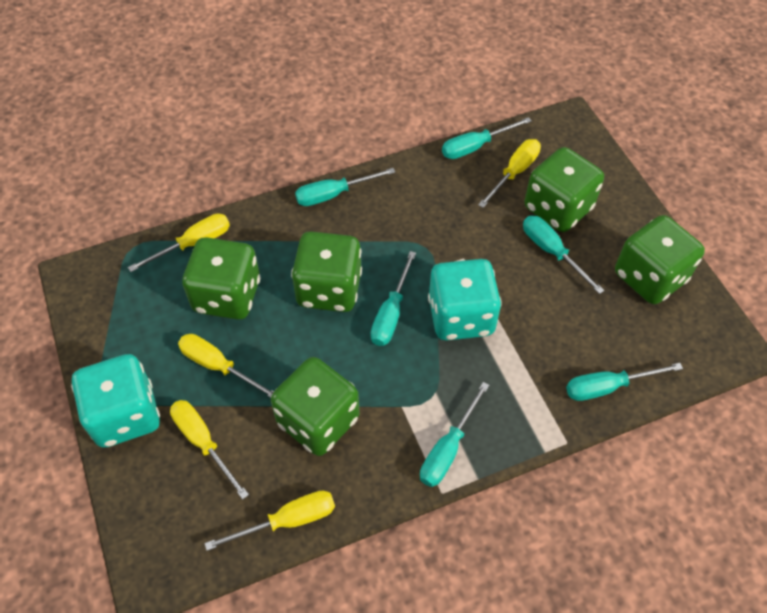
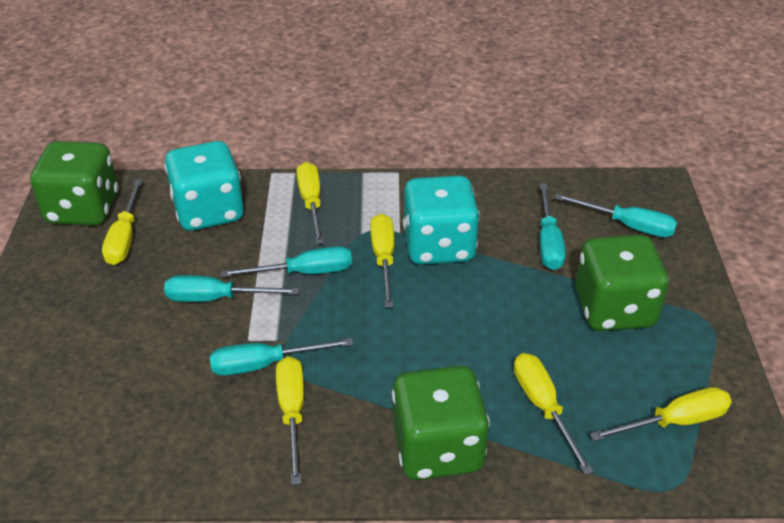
green dice: [182,237,260,320] [271,357,360,456] [291,231,362,312] [525,147,604,232] [615,215,705,304] = 5 -> [31,141,118,226] [392,366,490,480] [576,235,669,331] = 3
turquoise screwdriver: [295,168,396,206] [370,251,416,346] [420,382,489,487] [442,117,532,159] [523,215,605,294] [566,363,683,401] = 6 -> [164,275,299,302] [210,338,353,376] [221,246,352,277] [539,184,566,270] [555,194,677,237] = 5
yellow screwdriver: [128,214,230,272] [170,400,249,500] [178,334,274,398] [205,490,335,551] [478,139,541,208] = 5 -> [102,179,143,265] [276,356,304,485] [296,162,324,244] [370,214,394,308] [514,353,594,475] [590,387,732,441] = 6

